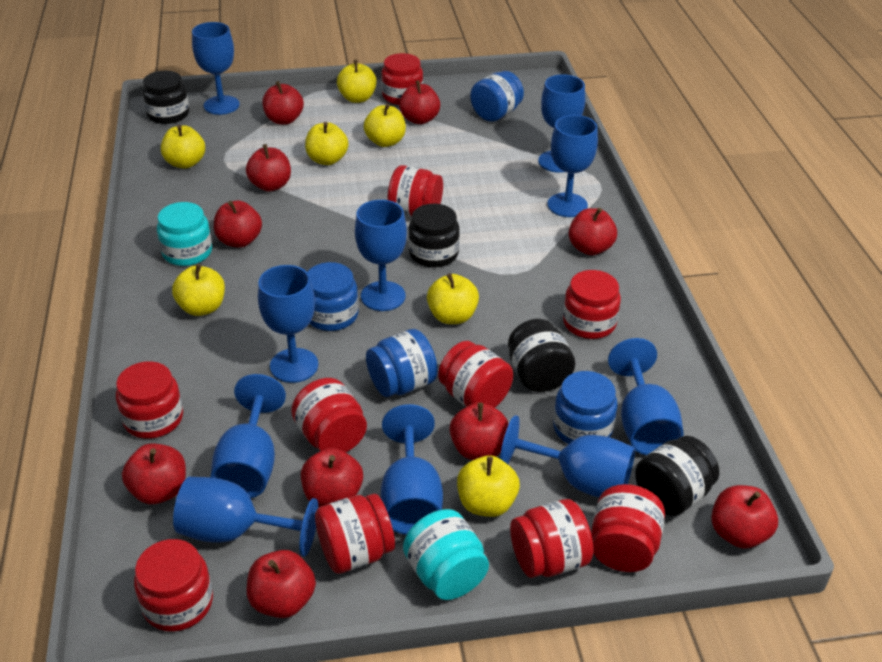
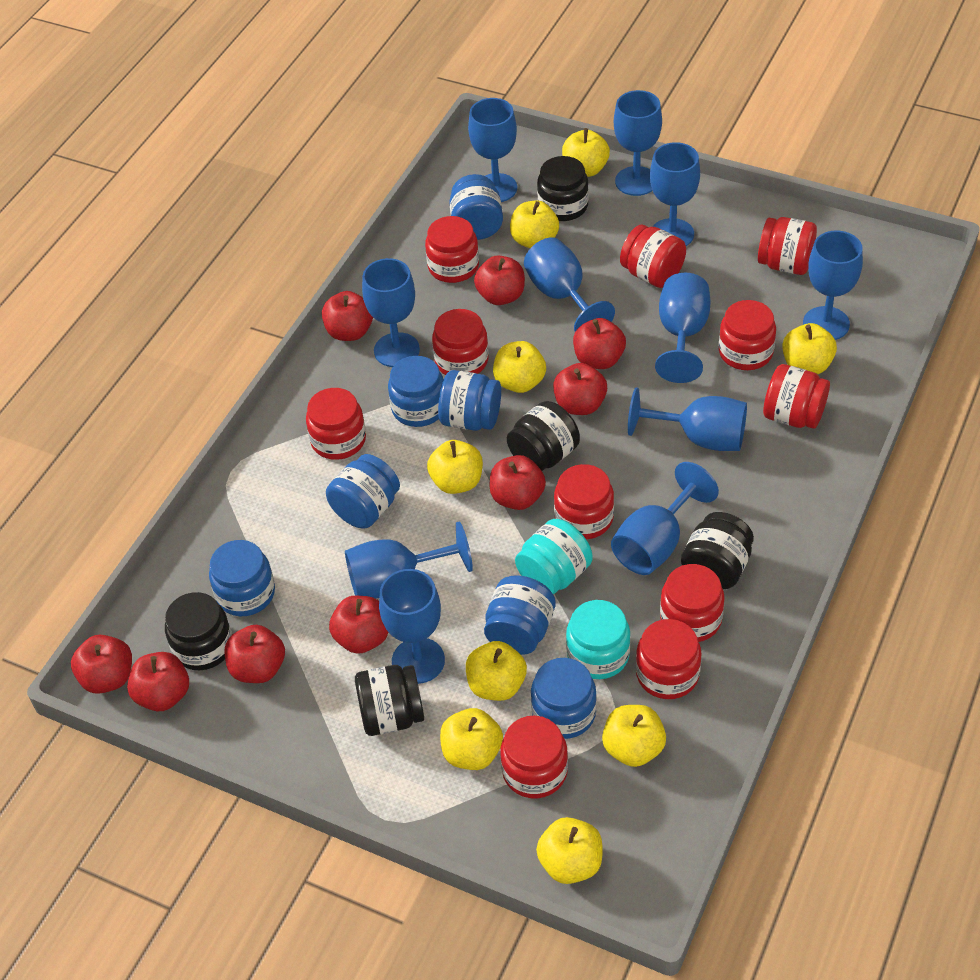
black jar: [142,71,189,124] [408,204,460,267] [508,319,575,392] [635,436,719,516] = 4 -> [165,592,232,670] [355,665,424,736] [507,401,580,471] [537,156,589,221] [681,512,754,589] = 5
blue goblet: [173,477,318,557] [192,22,240,115] [211,374,286,498] [258,265,318,383] [355,200,407,311] [381,404,443,535] [500,415,635,497] [538,74,585,173] [547,115,598,217] [608,338,684,455] = 10 -> [345,522,473,599] [362,258,420,367] [379,569,445,684] [468,98,517,202] [524,237,615,332] [611,462,719,575] [614,90,662,196] [628,387,747,451] [650,142,700,246] [655,273,711,383] [803,230,863,340] = 11
blue jar: [308,262,358,331] [366,329,438,397] [470,71,524,122] [553,371,618,444] = 4 -> [209,540,275,616] [326,454,400,529] [388,356,444,427] [438,370,501,431] [449,174,503,240] [484,575,556,655] [531,658,597,739] = 7
red apple: [122,444,186,504] [214,201,262,248] [246,144,291,191] [247,550,316,618] [262,81,304,125] [301,448,363,507] [399,80,440,124] [450,402,509,460] [569,208,617,255] [711,485,778,549] = 10 -> [71,635,132,694] [127,652,189,711] [225,625,285,683] [322,291,373,341] [329,596,388,654] [474,255,525,305] [490,455,546,510] [553,363,607,415] [573,318,626,369] = 9
red jar: [116,361,183,439] [134,539,213,632] [291,378,367,452] [315,494,395,574] [381,53,423,105] [387,165,443,217] [438,341,513,408] [510,499,593,578] [563,270,621,339] [591,484,665,572] = 10 -> [306,388,366,460] [425,216,479,283] [432,309,489,375] [500,716,568,798] [554,464,614,539] [620,224,686,288] [636,619,702,699] [660,564,725,642] [719,300,776,370] [758,217,817,275] [763,364,830,429] = 11
yellow apple: [161,125,205,169] [172,264,225,316] [305,122,348,165] [337,60,377,103] [364,104,406,147] [427,273,479,324] [457,455,520,517] = 7 -> [427,440,483,494] [440,708,503,770] [466,641,527,701] [493,341,546,393] [510,200,559,248] [536,817,602,884] [562,128,610,177] [602,705,666,767] [782,323,837,374] = 9

